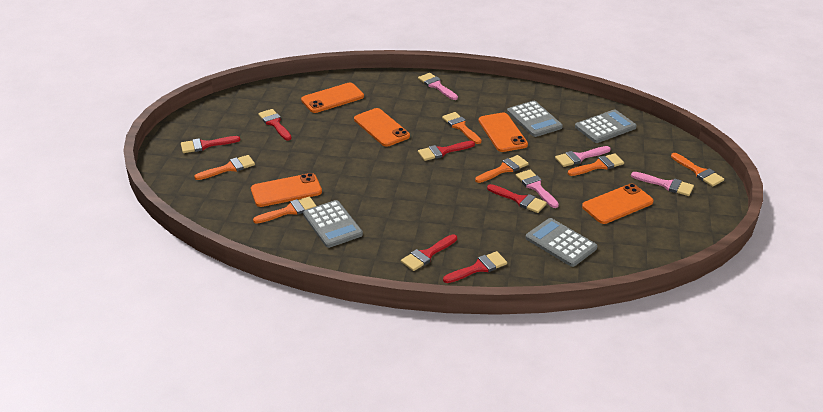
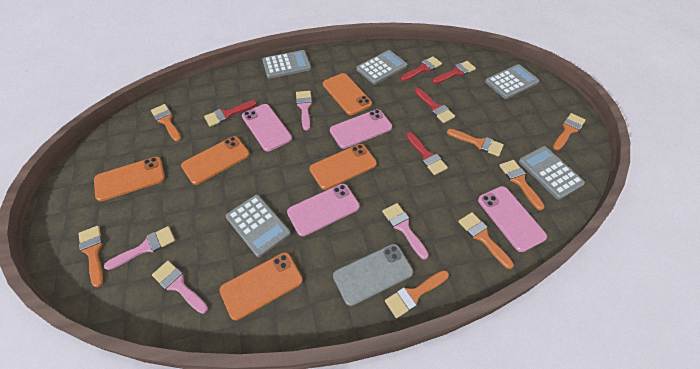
grey calculator: [303,200,363,248] [507,101,563,137] [526,218,597,267] [575,109,637,143] = 4 -> [226,195,291,257] [262,50,311,79] [356,50,407,84] [485,64,539,99] [519,146,585,200] = 5
grey phone: none = 0 -> [333,244,413,306] = 1
orange brush: [194,155,255,180] [253,196,316,224] [442,112,482,144] [475,155,529,183] [568,153,624,176] [671,153,724,187] = 6 -> [78,226,103,287] [151,104,181,141] [385,270,449,318] [447,129,504,156] [458,212,514,269] [499,160,545,210] [553,113,586,150] = 7
pink phone: none = 0 -> [242,104,292,151] [287,184,359,236] [330,109,392,149] [478,186,547,252] = 4
red brush: [181,136,240,153] [258,109,292,141] [401,234,457,271] [418,141,475,161] [443,251,507,283] [487,184,547,213] = 6 -> [204,100,257,127] [401,56,442,81] [406,132,448,175] [415,88,455,123] [433,61,476,84] = 5

